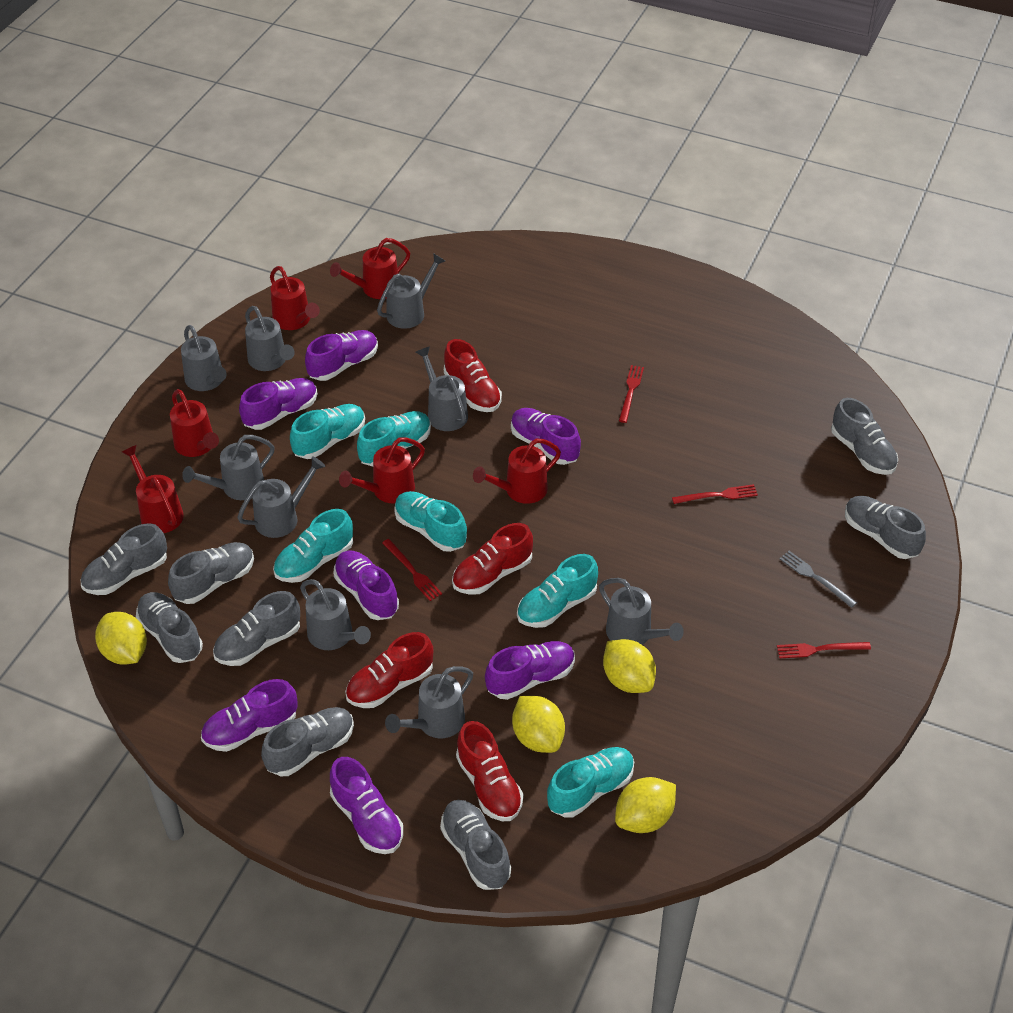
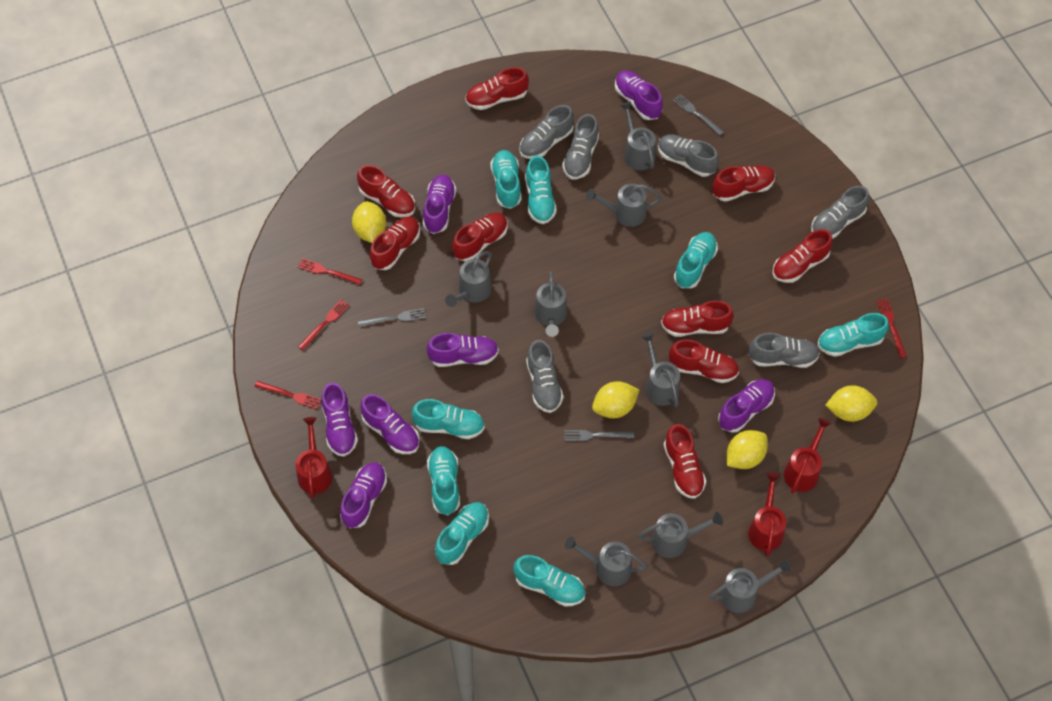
grey fork: [780,551,857,608] = 1 -> [358,308,426,327] [564,430,634,441] [673,94,724,136] = 3
grey shoe: [81,523,167,595] [136,592,203,663] [168,542,254,604] [213,591,300,666] [261,707,354,776] [440,800,511,890] [831,398,898,475] [845,496,926,559] = 8 -> [519,105,574,159] [526,340,563,413] [562,114,599,179] [658,134,719,177] [748,333,820,368] [811,186,869,239] = 6
grey watering can: [181,325,227,391] [182,435,275,500] [237,456,325,538] [245,306,295,371] [300,579,371,650] [377,253,445,329] [385,666,473,738] [416,346,468,431] [599,578,684,645] = 9 -> [445,251,492,307] [534,272,567,337] [565,536,648,586] [586,183,662,227] [620,102,656,170] [638,512,723,558] [641,333,680,407] [709,559,791,613] = 8
red shoe: [345,632,433,708] [444,339,502,412] [452,523,533,595] [456,721,523,821] = 4 -> [357,165,415,217] [370,217,420,270] [452,213,508,262] [465,67,529,110] [661,301,734,337] [664,424,706,499] [669,339,739,383] [712,165,775,202] [772,229,833,283] = 9
red watering can: [122,445,184,533] [170,389,219,457] [270,266,320,330] [330,238,410,299] [339,437,425,504] [473,439,561,504] = 6 -> [295,417,332,499] [748,473,786,557] [784,418,831,494] = 3
turquoise shoe: [273,509,353,583] [290,404,365,459] [357,411,431,466] [394,491,467,552] [517,554,598,628] [547,747,634,818] = 6 -> [412,399,485,439] [427,446,460,515] [435,502,489,565] [490,150,521,209] [513,555,585,607] [525,155,557,224] [674,232,718,288] [818,313,889,357] = 8

